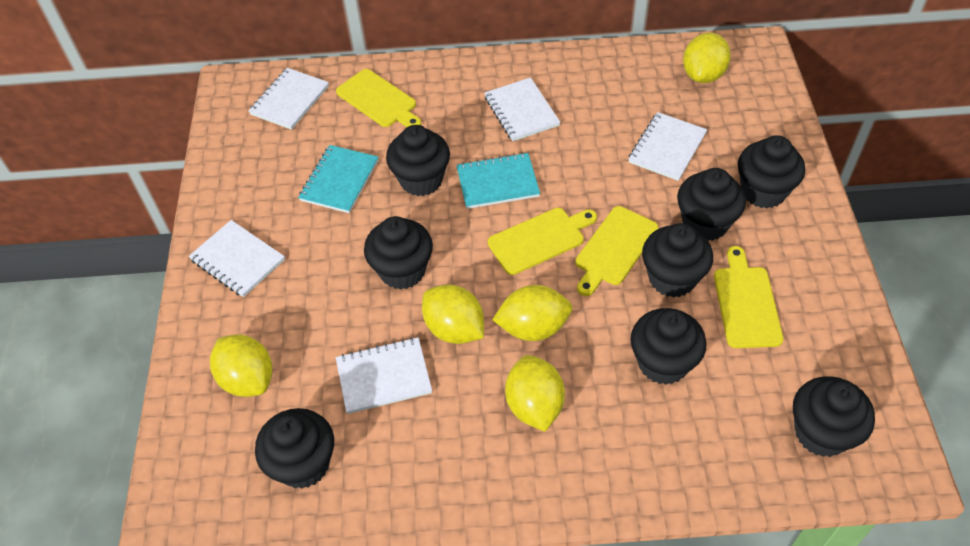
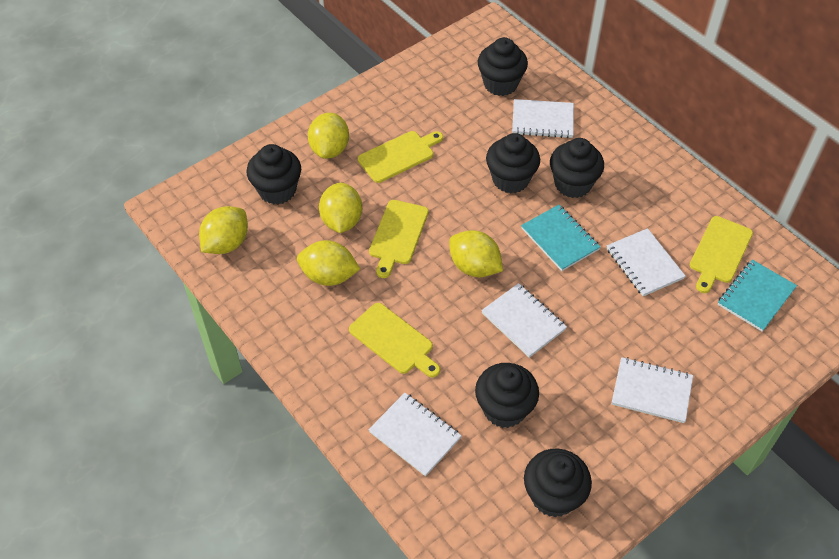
black cupcake: [255,408,334,489] [364,216,433,290] [386,125,450,196] [630,308,707,385] [642,223,713,298] [677,168,746,241] [738,135,805,209] [793,376,875,457] = 8 -> [247,144,301,205] [475,363,539,428] [478,37,528,96] [486,133,540,193] [524,449,592,517] [550,138,604,198] = 6

